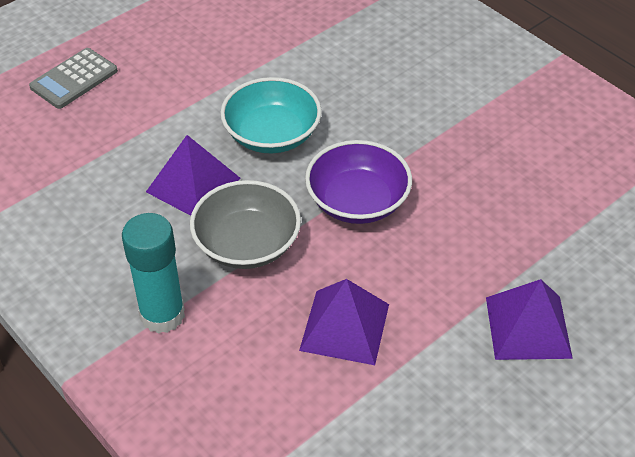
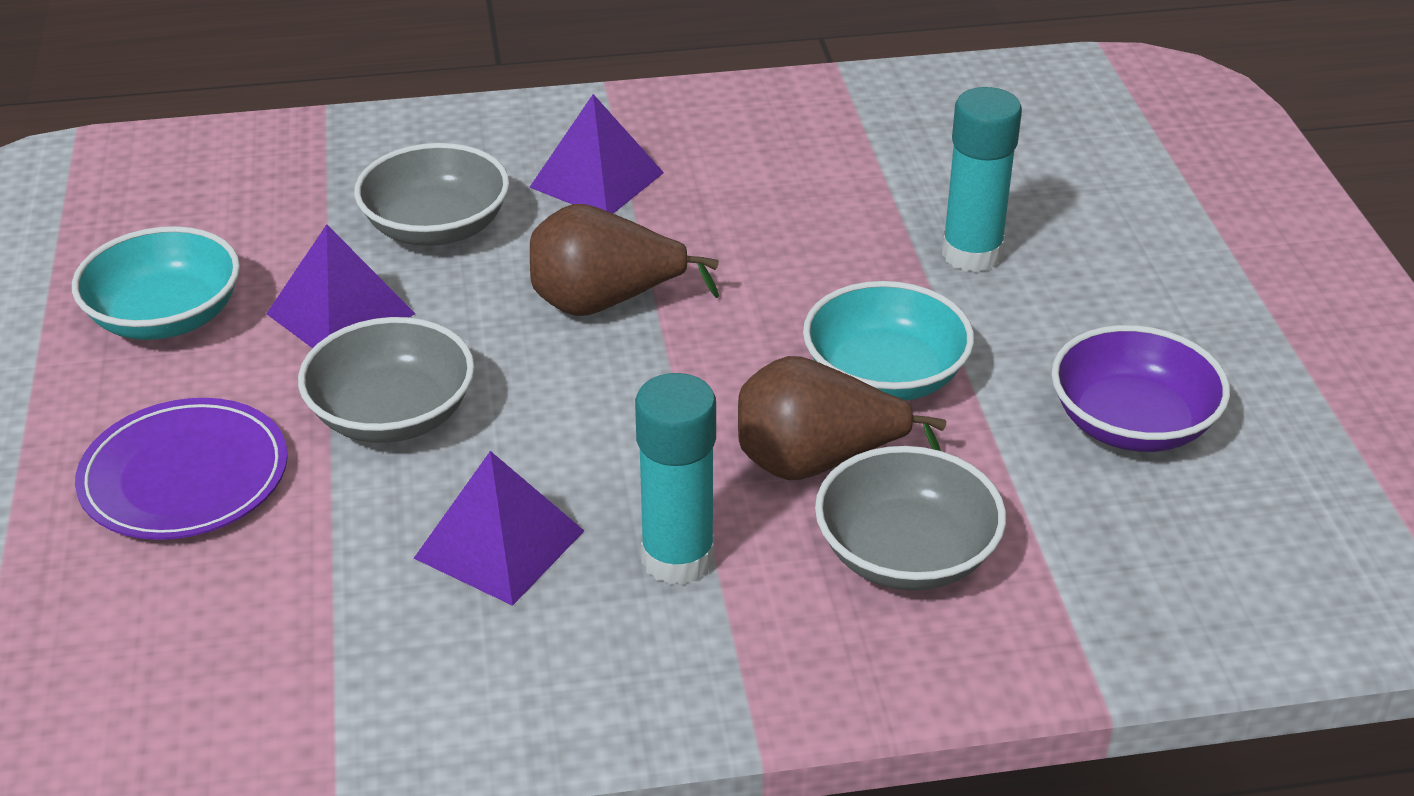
brown pear: none = 0 -> [530,204,719,316] [738,356,946,480] = 2
grey bowl: [190,180,301,269] = 1 -> [298,317,475,443] [354,143,510,246] [815,446,1006,591] = 3
grey calculator: [29,48,118,109] = 1 -> none = 0
purple plate: none = 0 -> [75,398,288,540] = 1
turquoise bowl: [220,77,322,153] = 1 -> [72,226,240,340] [803,281,974,401] = 2
turquoise glue stick: [122,213,185,334] = 1 -> [635,373,716,585] [942,87,1022,272] = 2

